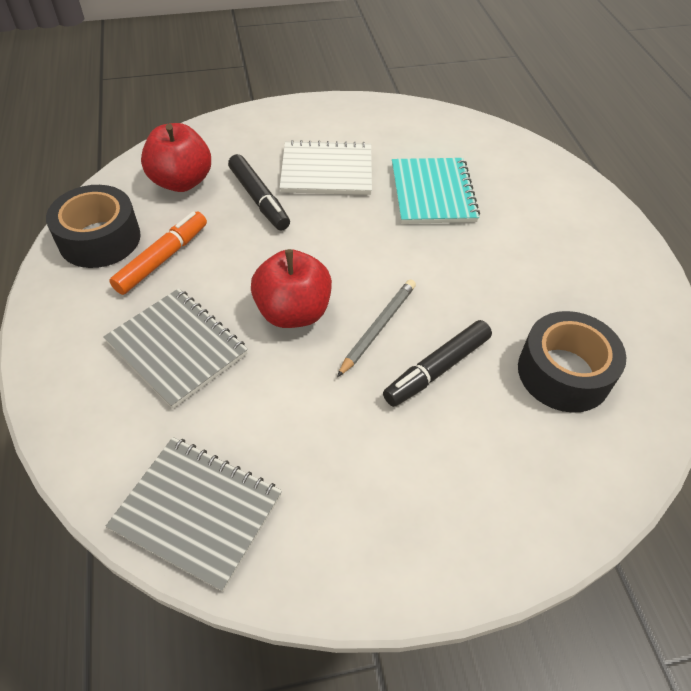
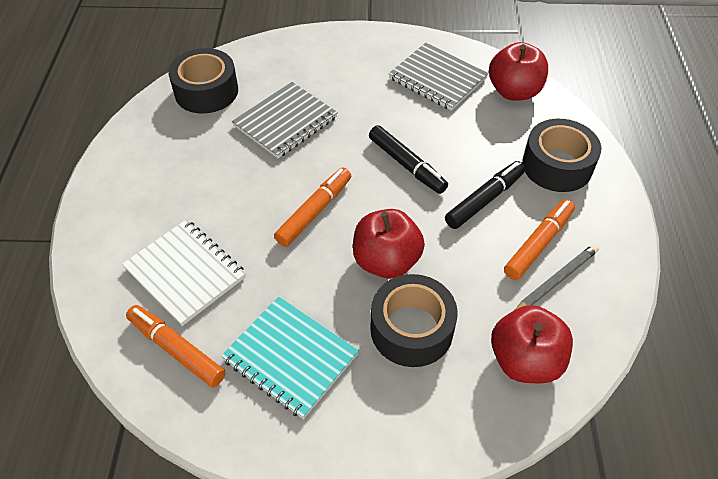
black tape: [46,185,141,268] [518,311,626,413] = 2 -> [168,48,238,114] [370,274,458,367] [522,119,601,192] = 3
orange marker: [109,211,207,295] = 1 -> [126,305,226,387] [274,168,351,247] [504,199,575,280] = 3
red apple: [141,123,211,192] [251,249,332,328] = 2 -> [353,209,425,279] [489,42,548,101] [491,305,573,383] = 3

